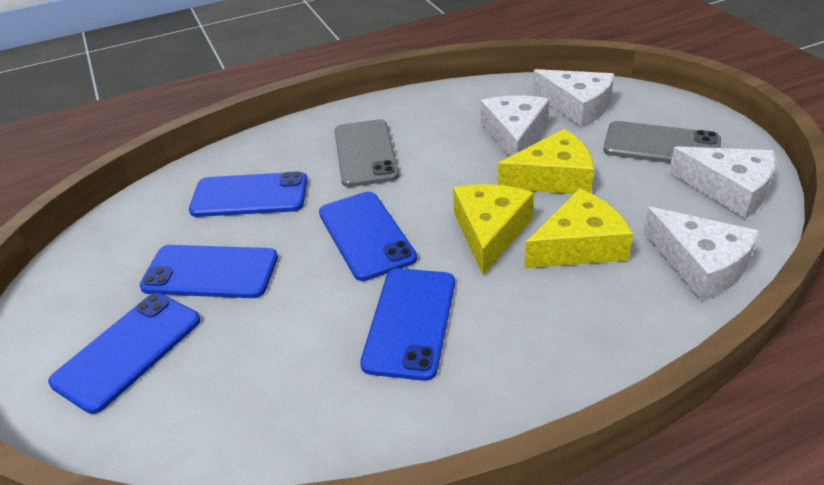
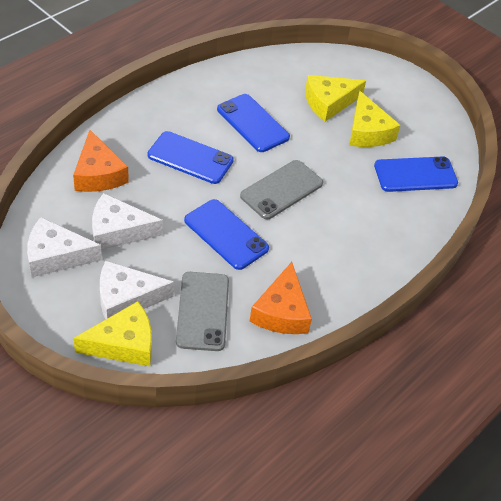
blue phone: [48,293,200,414] [140,245,278,298] [189,171,308,217] [319,192,417,281] [360,268,455,381] = 5 -> [148,131,234,184] [184,199,269,270] [217,94,290,152] [374,157,458,192] = 4
orange cheese: none = 0 -> [73,130,129,192] [249,262,312,334] = 2
white cheese: [481,95,550,157] [532,69,614,127] [643,207,759,301] [669,146,776,219] = 4 -> [27,217,102,277] [92,193,163,250] [100,261,174,320] = 3

